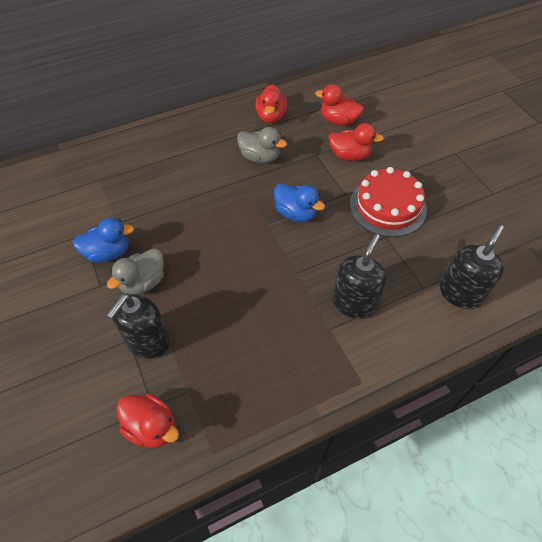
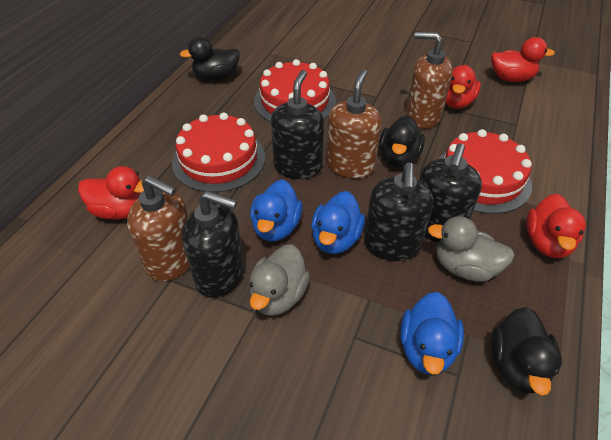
black duck: none = 0 -> [180,37,240,81] [379,116,425,167] [491,307,562,396] = 3
black soap dispenser: [106,294,170,359] [333,234,387,319] [440,225,504,309] = 3 -> [182,191,244,298] [271,70,324,179] [364,162,433,261] [419,143,482,242] = 4
blue duck: [73,218,134,263] [274,183,325,222] = 2 -> [250,179,303,241] [311,191,365,254] [400,292,464,375] = 3
brown soap dispenser: none = 0 -> [127,175,190,281] [326,69,382,178] [406,32,453,129] = 3
red cake: [350,167,427,237] = 1 -> [172,112,265,193] [254,59,336,122] [438,129,532,214] = 3

